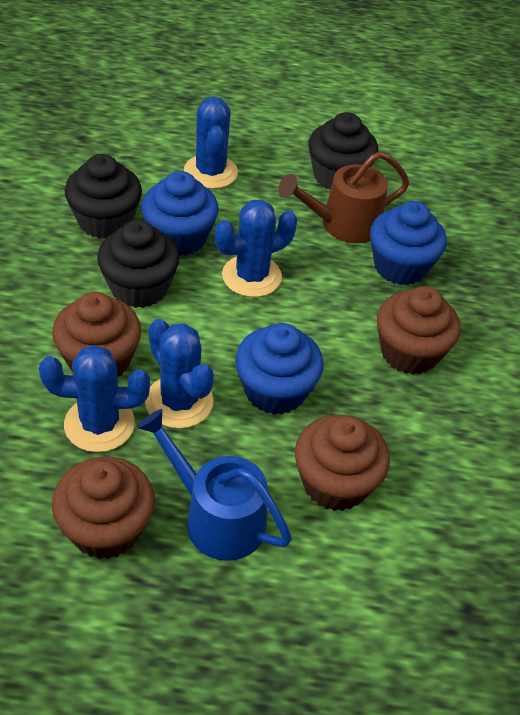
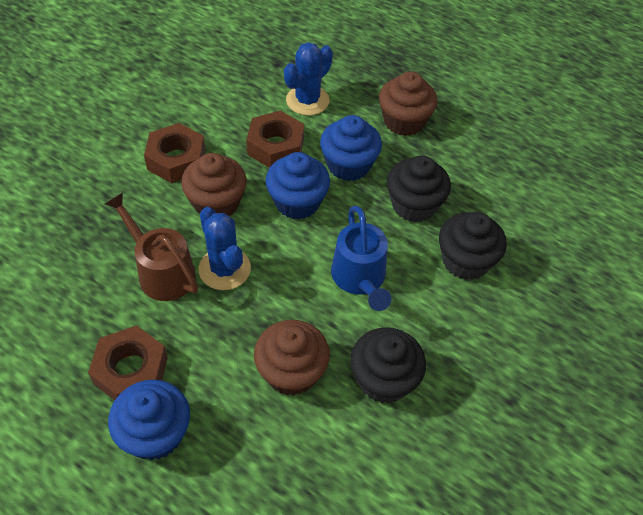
blue cactus: [39,345,150,452] [145,319,214,429] [184,97,238,189] [215,200,297,297] = 4 -> [199,207,251,290] [284,42,333,115] = 2
brown cupcake: [52,292,142,377] [52,457,155,559] [295,415,390,511] [377,286,460,375] = 4 -> [181,153,247,216] [254,320,330,396] [379,71,437,136] = 3
brown nut: none = 0 -> [88,325,168,400] [144,123,206,183] [246,110,304,168] = 3

